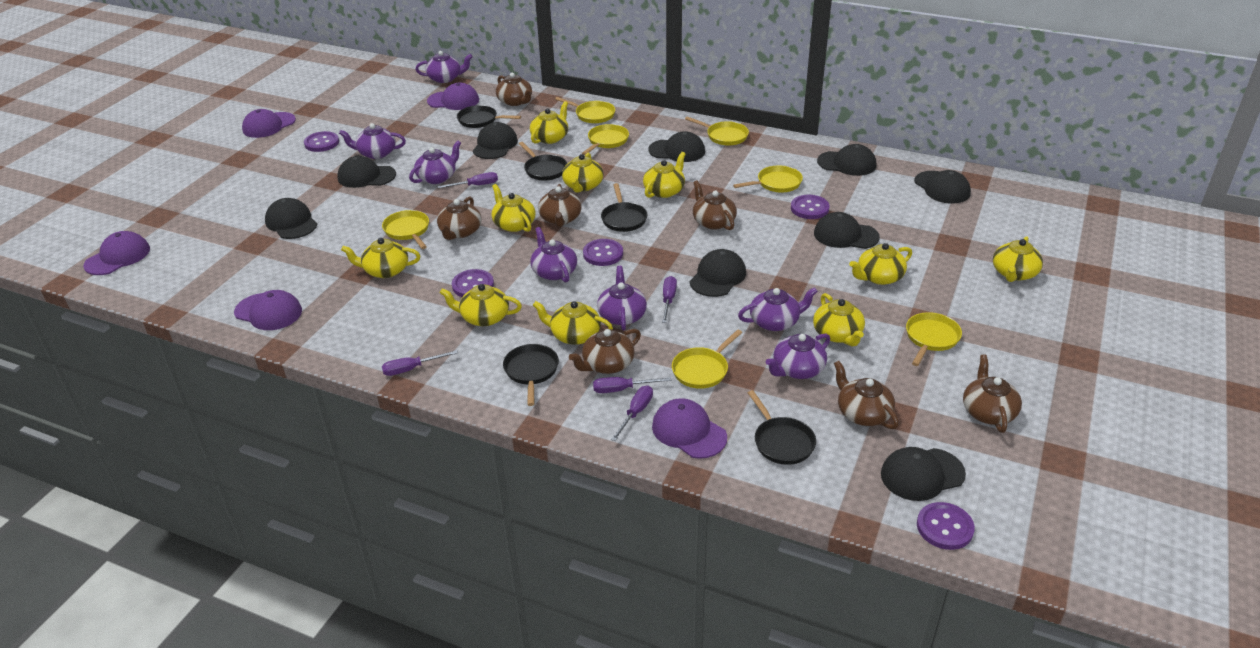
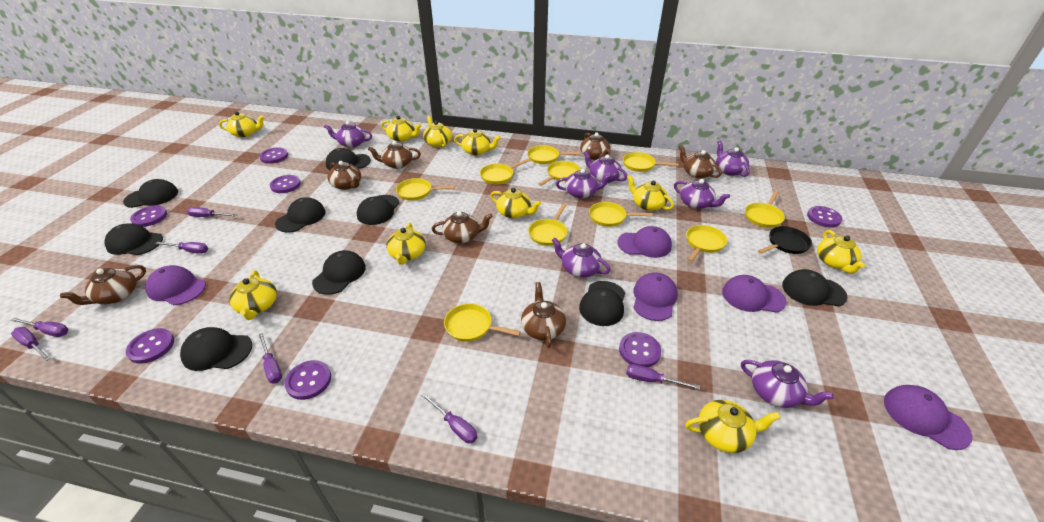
black pan: [457,105,521,128] [503,344,559,406] [519,142,567,180] [601,183,647,232] [748,390,816,465] = 5 -> [758,226,812,254] = 1
purple button: [304,131,339,152] [452,269,494,297] [583,239,623,266] [791,195,830,219] [917,502,975,550] = 5 -> [125,328,174,364] [130,205,167,227] [260,147,288,164] [270,175,301,193] [285,360,331,400] [619,332,661,367] [807,206,842,228] = 7
purple screwdriver: [382,350,458,376] [437,172,498,188] [593,377,671,393] [611,386,653,441] [662,276,677,323] = 5 -> [11,318,68,337] [11,327,51,361] [155,242,208,254] [187,207,237,217] [258,333,282,384] [421,393,477,443] [626,364,700,390] = 7
yellow pan: [382,210,429,249] [555,97,615,123] [582,124,629,155] [672,329,742,389] [685,116,749,146] [733,165,803,192] [906,312,962,366] = 7 -> [396,178,454,201] [444,303,521,342] [480,158,530,184] [527,145,581,164] [528,204,567,246] [539,161,580,186] [589,202,652,227] [623,152,679,172] [686,225,727,262] [745,190,785,228] = 10

